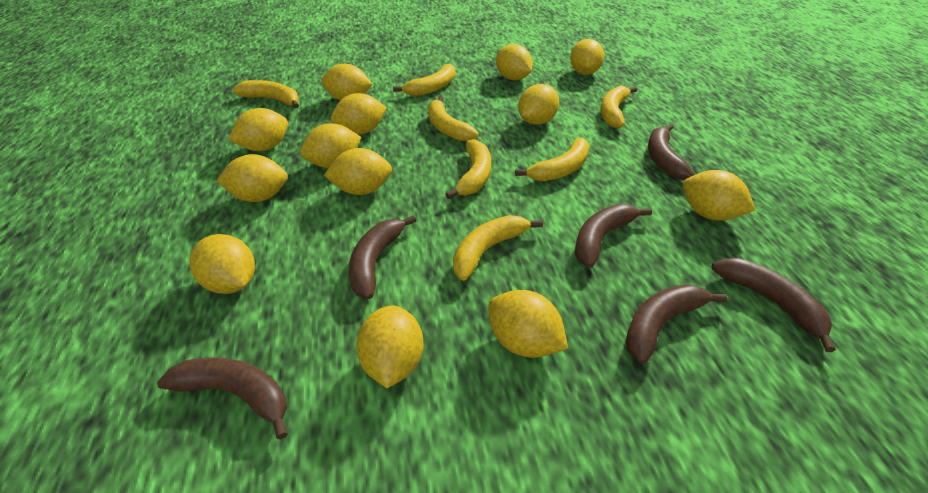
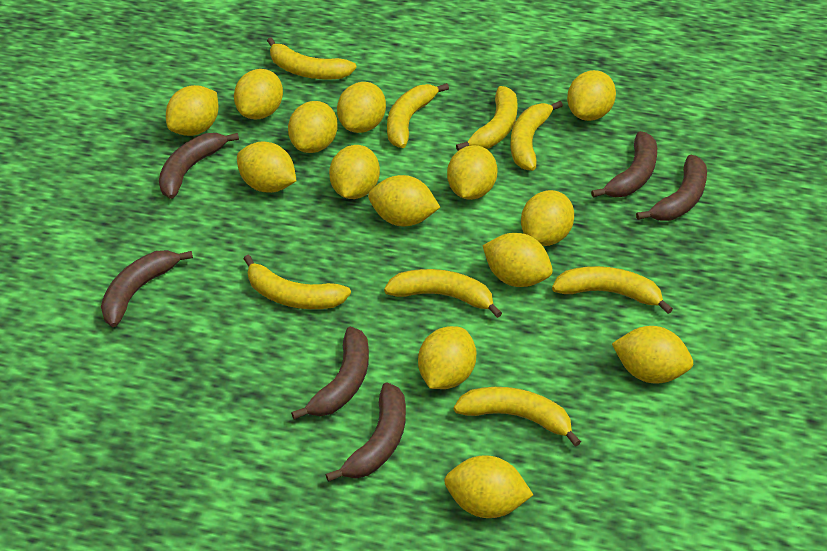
yellow banana: [233,80,299,109] [393,64,455,96] [428,96,479,141] [445,139,491,199] [453,215,543,281] [515,137,590,181] [601,86,637,128] = 7 -> [243,255,351,309] [267,37,356,79] [384,269,502,318] [387,83,449,148] [454,387,581,447] [456,86,517,151] [511,101,563,171] [552,266,673,314] = 8
yellow lemon: [189,234,255,294] [217,154,287,202] [229,108,288,151] [300,123,361,168] [321,64,372,100] [324,148,392,195] [331,93,387,134] [356,305,424,388] [488,290,568,358] [496,44,533,80] [518,84,559,125] [570,39,604,75] [683,170,755,221] = 13 -> [166,85,219,136] [234,69,283,119] [237,142,296,193] [288,101,338,153] [329,145,380,199] [337,82,386,133] [368,175,440,226] [418,326,477,389] [444,455,533,518] [447,145,498,200] [482,233,553,287] [521,190,574,246] [567,70,616,121] [612,326,693,384] = 14

